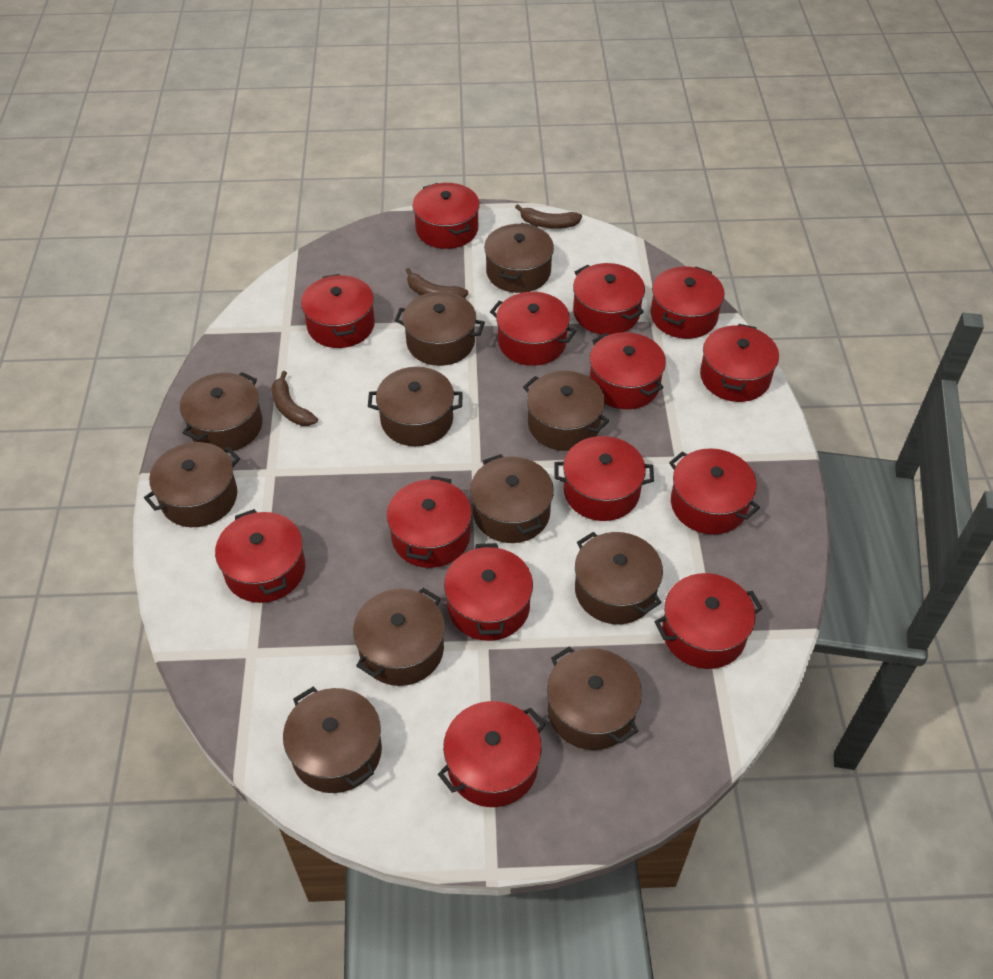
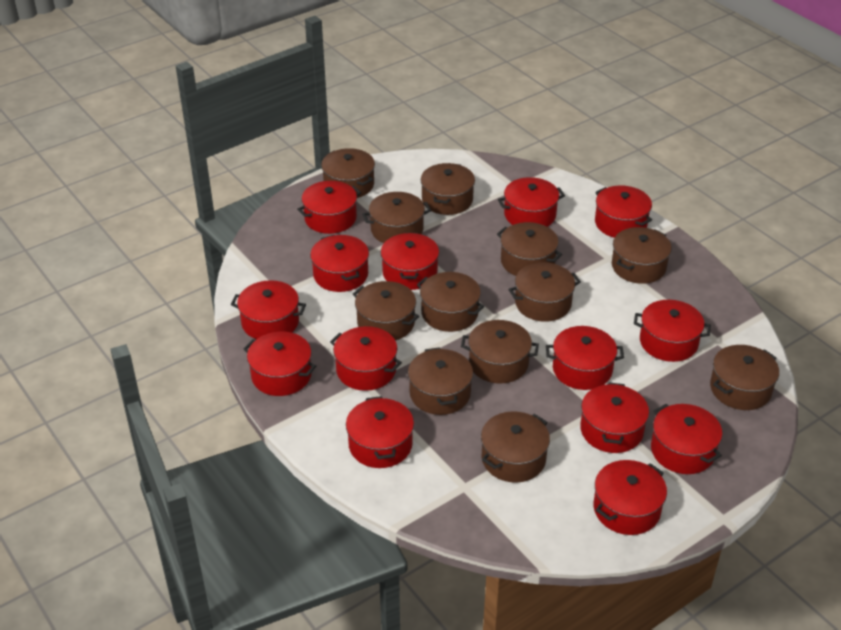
brown banana: [272,371,318,426] [406,268,468,298] [515,204,582,229] = 3 -> none = 0
brown pot: [144,442,240,527] [180,372,263,452] [283,687,382,793] [353,588,445,686] [368,367,463,446] [395,292,485,366] [470,454,554,543] [484,223,554,293] [523,371,609,451] [547,646,642,750] [575,532,663,624] = 11 -> [321,148,375,198] [353,281,419,340] [362,192,431,243] [408,347,473,415] [417,272,484,332] [421,163,475,215] [461,320,539,384] [481,411,550,483] [497,222,562,276] [509,262,581,322] [612,227,672,284] [710,345,779,410] = 12

